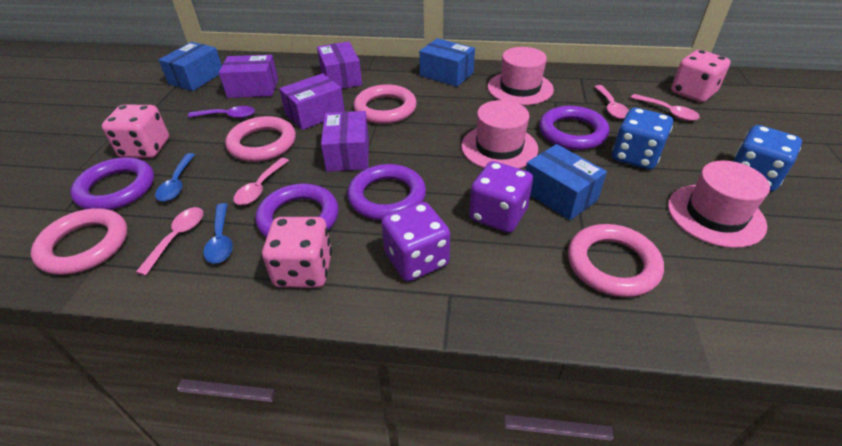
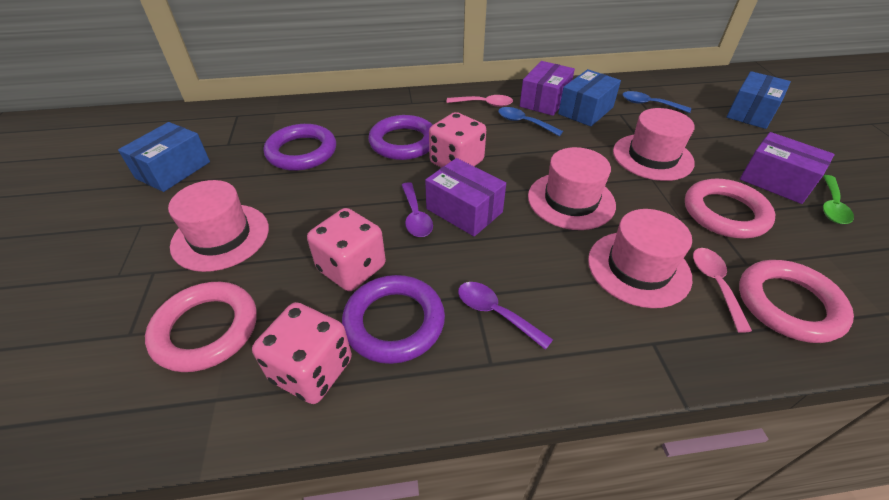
blue dice: [612,108,673,170] [733,125,802,192] = 2 -> none = 0
green spoon: none = 0 -> [823,175,854,224] = 1
pink hat: [461,100,538,169] [488,47,554,105] [668,161,770,248] = 3 -> [168,180,269,272] [528,147,616,230] [588,209,692,308] [613,108,695,181] = 4
pink ring: [31,208,128,275] [225,116,296,162] [353,84,417,124] [568,224,664,297] = 4 -> [145,282,257,372] [685,179,775,238] [739,260,854,343] = 3
pink spoon: [136,207,203,276] [234,158,289,205] [595,85,629,119] [631,94,700,121] = 4 -> [447,95,513,107] [693,248,752,333] = 2
purple box: [219,55,278,98] [279,73,345,130] [317,41,362,89] [321,111,369,172] = 4 -> [425,158,506,237] [520,61,575,116] [740,132,835,204] = 3
purple dice: [381,202,450,281] [469,161,533,233] = 2 -> none = 0
purple ring: [70,157,154,210] [256,183,339,238] [347,164,426,220] [539,106,609,150] = 4 -> [264,124,336,171] [342,275,445,364] [368,115,433,160] = 3
purple spoon: [188,106,255,119] = 1 -> [402,182,433,237] [458,282,553,350] = 2

